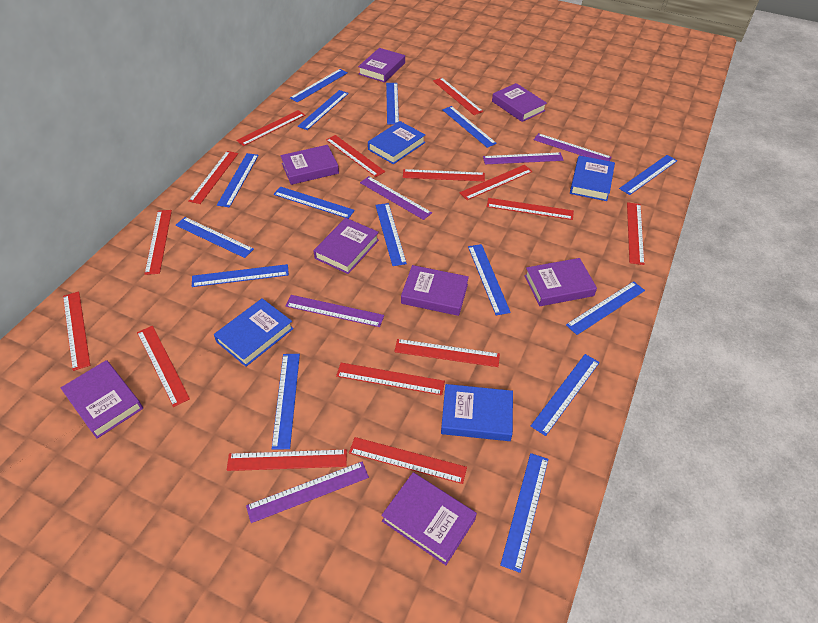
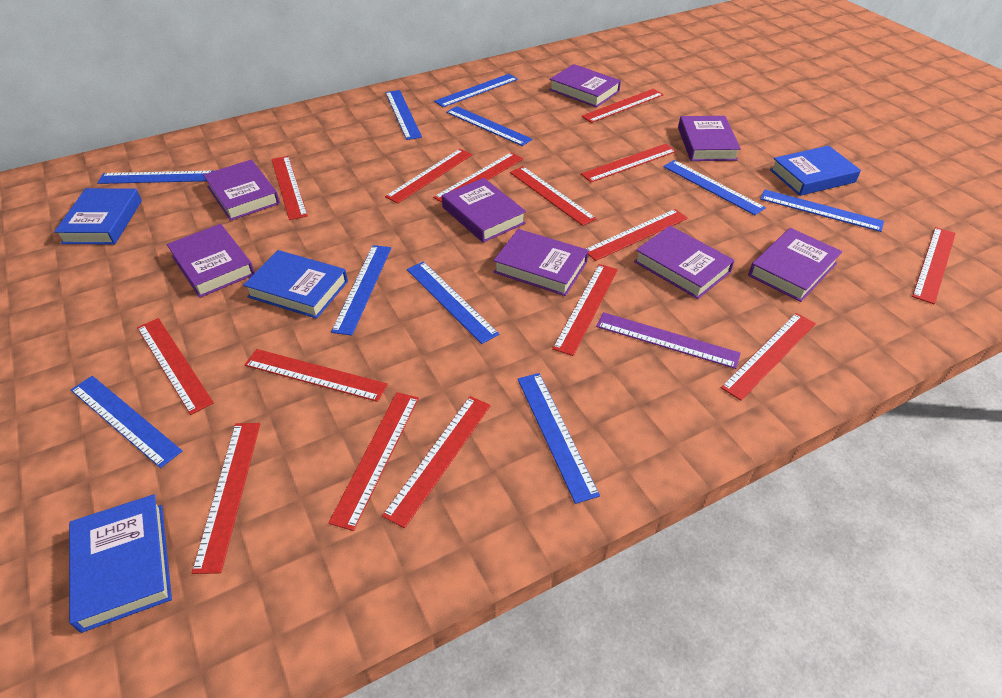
blue ruler: [176,217,254,258] [192,264,289,287] [217,153,259,207] [272,354,300,450] [274,186,355,219] [290,69,348,102] [298,90,349,130] [375,203,407,266] [386,83,399,125] [442,106,497,148] [468,244,511,315] [500,453,548,573] [531,354,600,436] [566,281,645,335] [619,155,677,195] = 15 -> [71,376,182,468] [97,171,213,184] [331,245,391,336] [385,90,422,140] [407,261,499,344] [434,74,518,107] [446,106,533,146] [518,373,600,504] [663,160,766,215] [760,190,884,232] = 10
purple ruler: [246,462,369,523] [286,295,384,327] [360,176,432,220] [483,152,563,164] [534,133,612,161] = 5 -> [596,312,741,369] = 1

